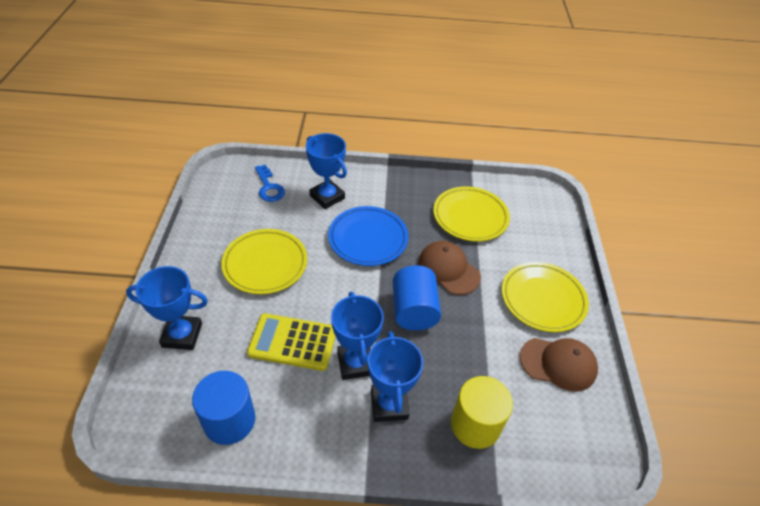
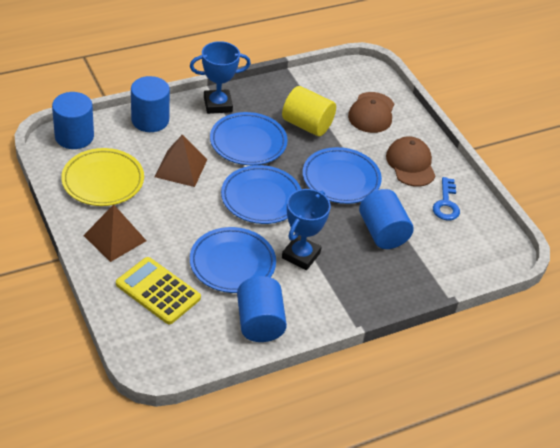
blue cylinder: [192,371,255,445] [393,265,441,331] = 2 -> [52,92,94,149] [131,76,170,132] [237,276,287,342] [359,189,414,249] = 4
blue plate: [328,206,409,266] = 1 -> [190,227,276,293] [210,112,288,165] [221,165,301,224] [303,147,382,204] = 4
blue trophy: [126,266,208,350] [306,133,347,209] [331,291,384,380] [368,331,423,422] = 4 -> [190,41,251,114] [282,189,331,270] = 2
brown pyramid: none = 0 -> [83,204,147,262] [155,135,207,187] = 2
yellow plate: [221,229,307,294] [433,186,510,242] [502,262,589,332] = 3 -> [61,148,144,206] = 1

